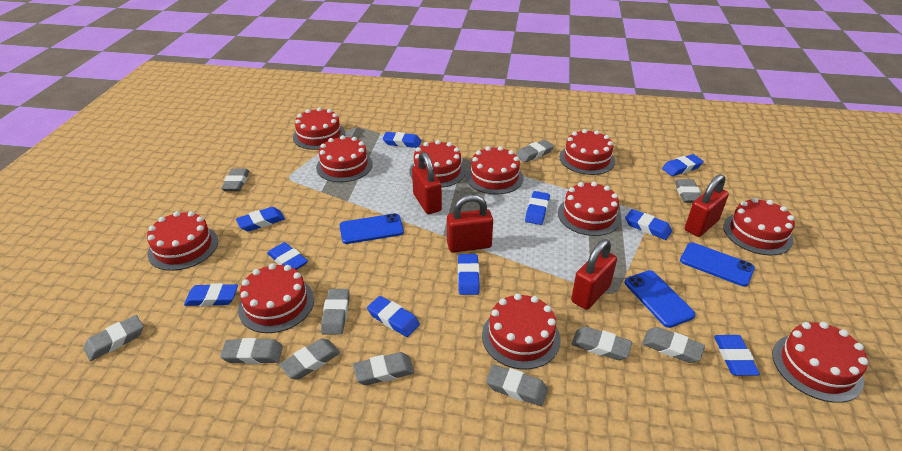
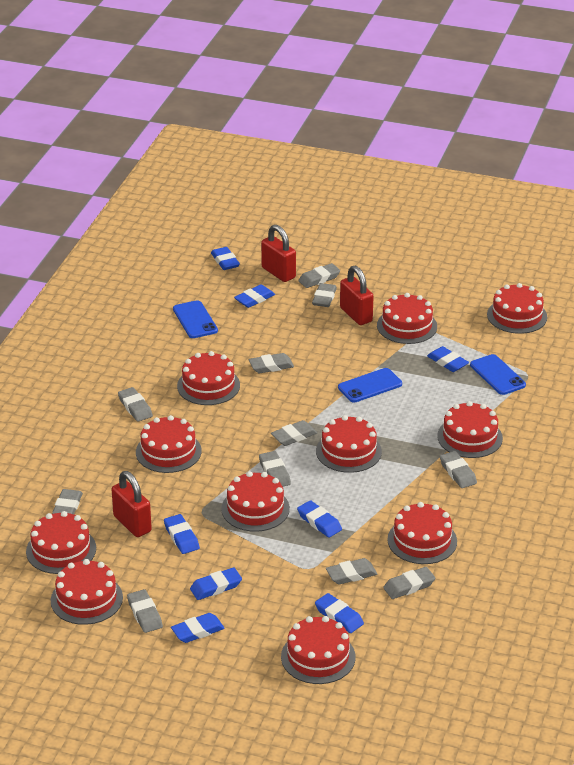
blue eraser: [184,283,238,306] [236,207,285,232] [267,242,308,270] [367,296,420,337] [383,132,421,148] [458,254,480,295] [525,191,550,225] [625,209,672,240] [662,154,704,176] [714,335,760,376] = 10 -> [164,514,200,554] [171,613,225,643] [190,567,242,600] [211,247,240,270] [234,285,275,308] [297,500,342,537] [315,593,364,633] [427,346,469,372] = 8
red padlock: [412,152,442,214] [447,194,493,253] [571,239,617,310] [685,174,729,237] = 4 -> [112,471,152,537] [261,225,296,282] [340,266,374,325] = 3

